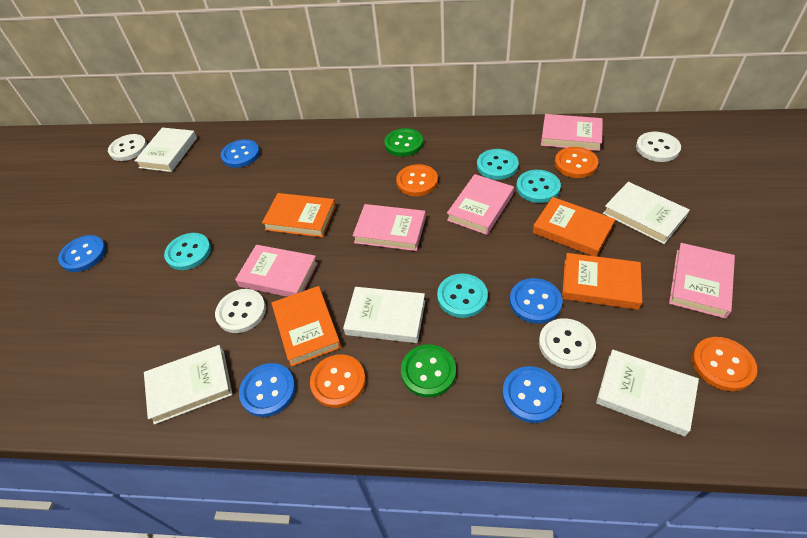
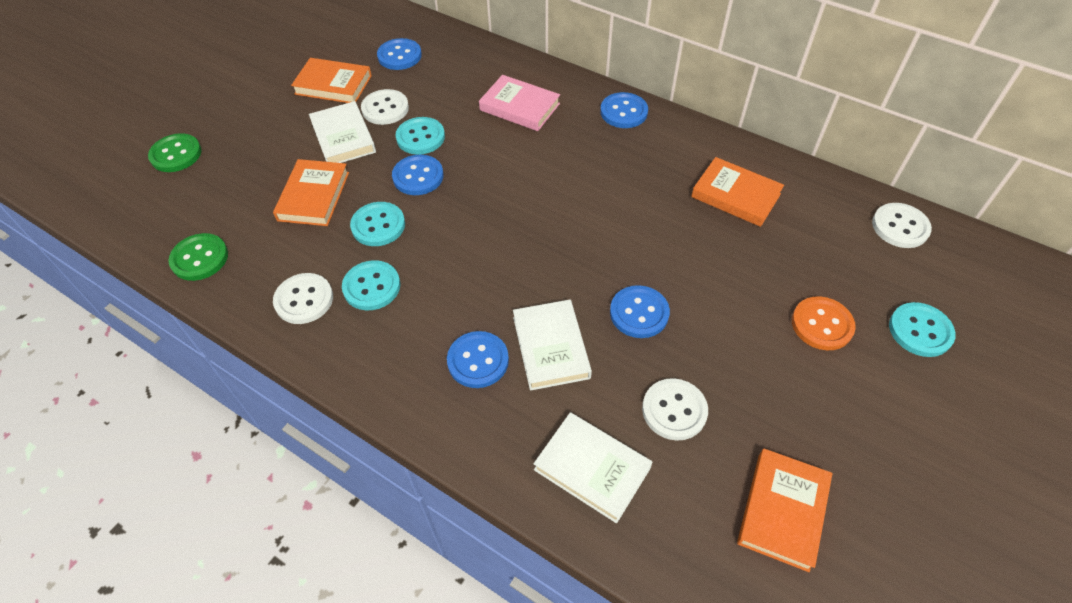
orange button: [310,354,366,408] [396,164,438,196] [555,147,598,178] [692,337,757,391] = 4 -> [792,296,856,350] = 1
pink book: [235,245,318,297] [352,204,426,251] [447,174,514,235] [541,114,603,151] [669,243,735,319] = 5 -> [479,75,560,131] = 1
white book: [135,127,197,172] [144,345,233,424] [343,287,425,343] [596,349,699,436] [603,182,690,244] = 5 -> [309,101,376,163] [513,300,592,391] [534,412,653,523] = 3

